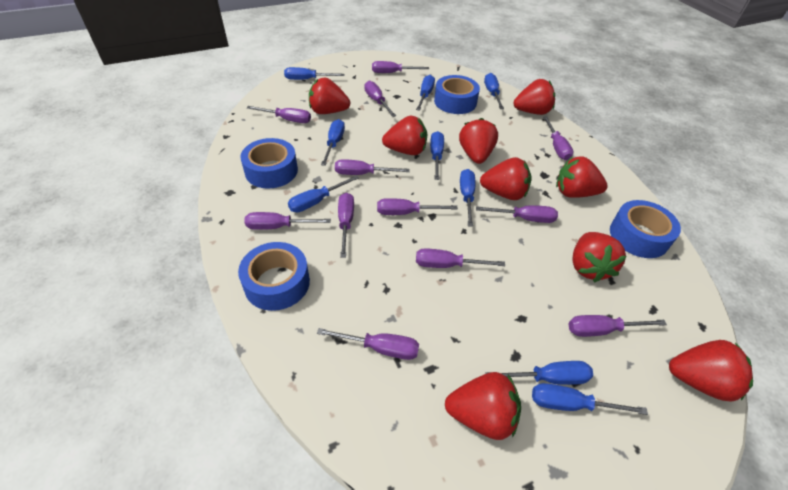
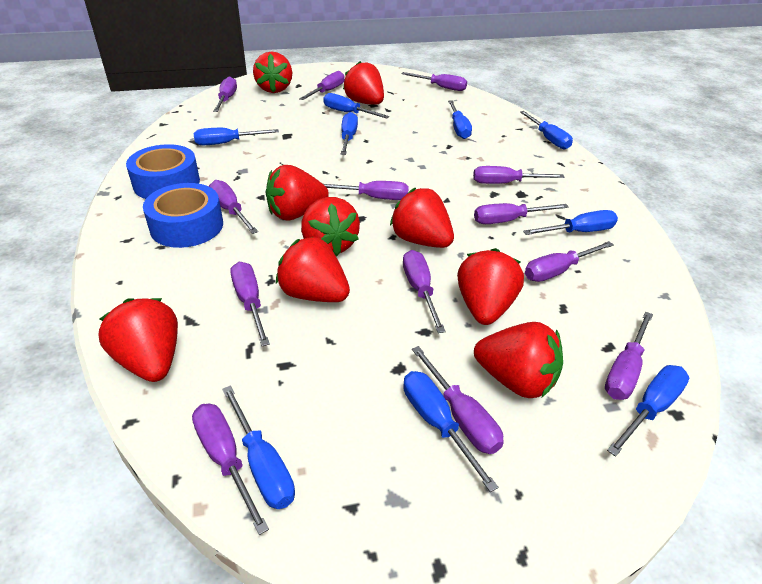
blue tape: [238,242,310,311] [241,138,298,189] [434,75,480,114] [610,200,681,258] = 4 -> [126,144,200,199] [143,183,223,248] = 2
purple screwdriver: [244,212,331,230] [247,106,311,123] [317,328,419,360] [335,159,410,175] [338,193,354,258] [364,81,396,117] [372,61,429,73] [377,198,458,215] [416,248,505,268] [476,205,558,223] [543,116,574,160] [569,315,667,337] = 12 -> [192,404,269,535] [209,180,258,234] [213,76,237,112] [230,262,270,346] [299,71,345,100] [323,181,409,200] [401,72,467,91] [403,250,446,333] [412,346,504,454] [473,166,564,184] [474,203,569,224] [525,241,614,282] [605,312,653,400] = 13

